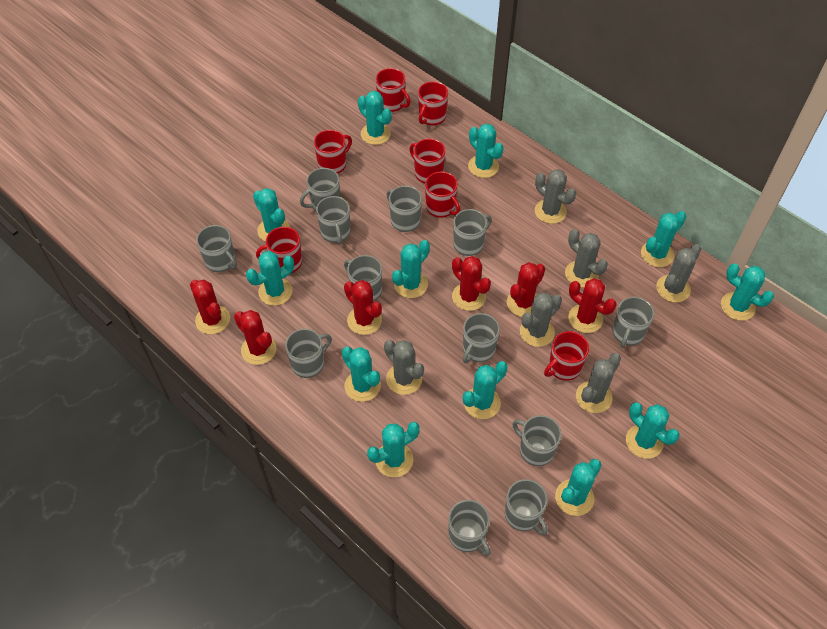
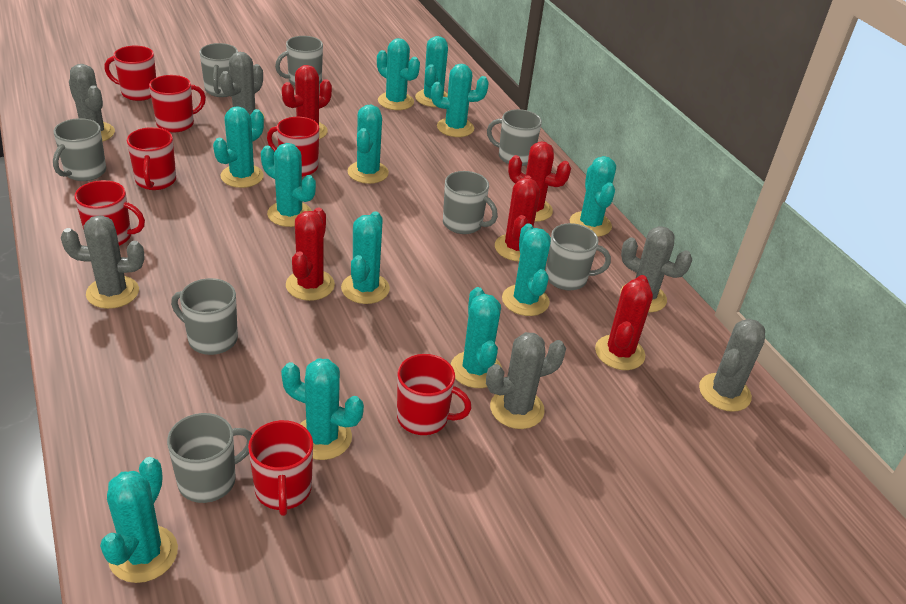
grey mug: [196,225,237,272] [285,329,331,378] [300,168,340,212] [316,196,350,245] [344,255,382,301] [386,186,422,232] [448,500,491,556] [453,209,492,256] [463,313,500,363] [505,479,548,535] [512,415,561,466] [613,297,654,348] = 12 -> [53,118,106,181] [167,413,252,503] [171,278,238,355] [199,43,238,97] [275,36,323,85] [443,171,498,234] [487,109,542,166] [546,223,611,290] = 8
red cactus: [190,280,230,334] [234,310,276,365] [344,280,382,335] [452,256,491,311] [507,262,545,317] [569,278,616,333] = 6 -> [282,65,332,139] [286,208,335,301] [495,175,540,261] [508,142,571,222] [595,275,653,370] = 5

